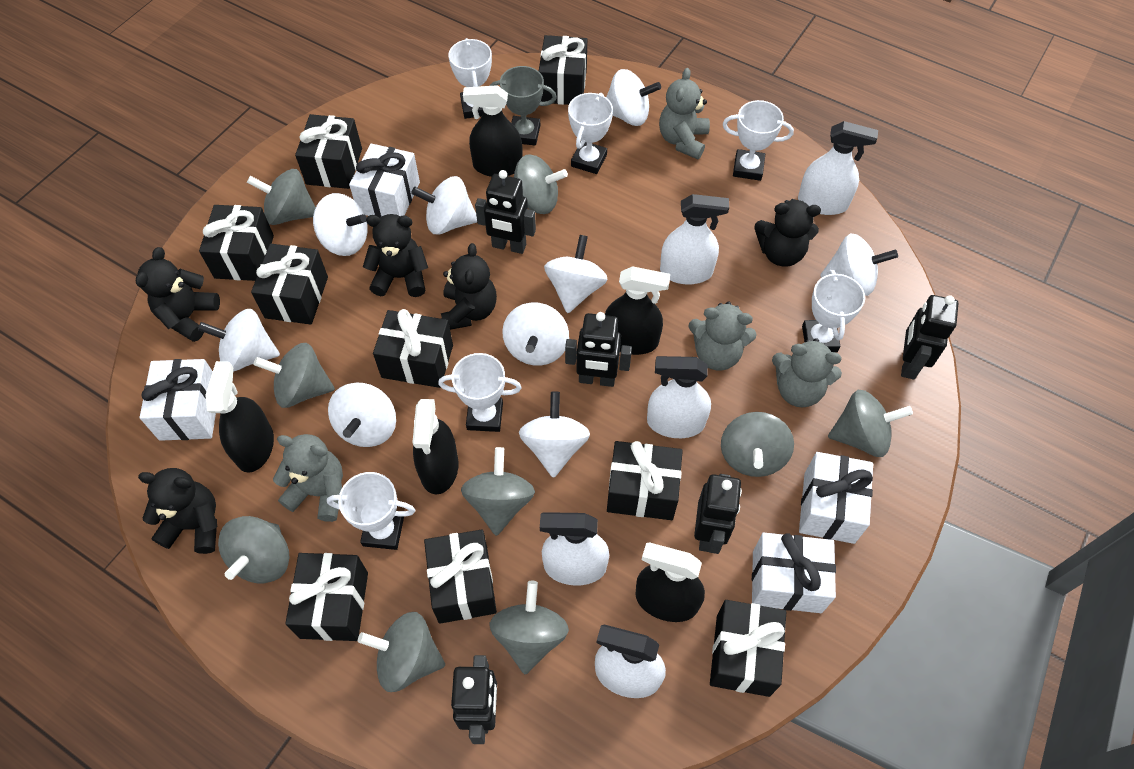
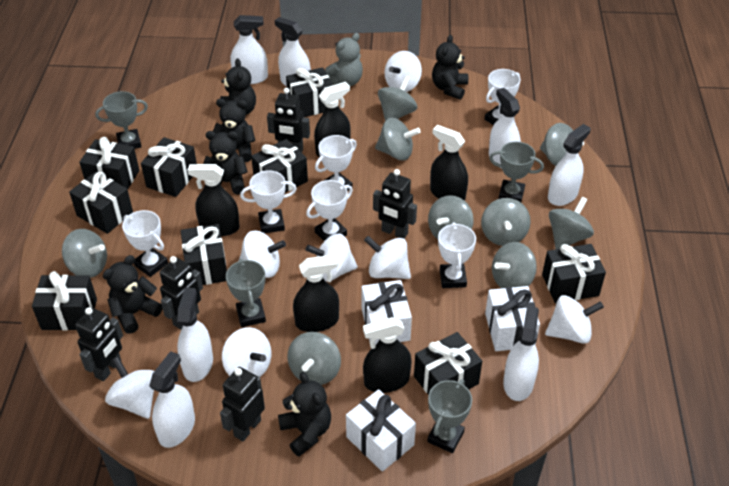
black teddy bear: [136,247,220,342] [138,468,218,554] [363,214,428,297] [441,243,497,330] [754,199,821,267] = 5 -> [103,255,163,334] [203,131,248,195] [213,99,255,162] [220,58,256,115] [278,372,331,457] [432,35,468,100] = 6
grey teddy bear: [273,434,343,522] [659,68,710,159] [688,302,757,371] [772,338,842,408] = 4 -> [325,33,363,86] = 1
grey trophy: [489,66,557,146] = 1 -> [95,91,148,149] [226,259,266,327] [427,379,472,453] [489,142,544,202] = 4
white gift: [140,359,216,441] [349,143,420,218] [752,533,836,613] [799,452,873,544] = 4 -> [346,389,416,472] [362,280,412,345] [485,286,540,351] = 3
white spinning top: [198,309,280,372] [313,193,368,256] [328,383,396,447] [411,176,477,234] [502,303,569,366] [519,391,590,478] [544,235,608,313] [606,69,661,126] [820,233,898,296] = 9 -> [105,357,154,419] [222,327,271,377] [239,230,286,278] [306,233,358,282] [364,236,411,279] [384,51,422,92] [545,295,604,344] = 7
white spray bottle: [540,512,609,585] [595,624,666,698] [647,356,711,438] [660,194,729,285] [798,121,878,215] = 5 -> [149,351,195,448] [177,287,213,382] [230,15,268,84] [275,17,311,87] [489,88,521,169] [503,306,539,401] [548,124,591,206] = 7

